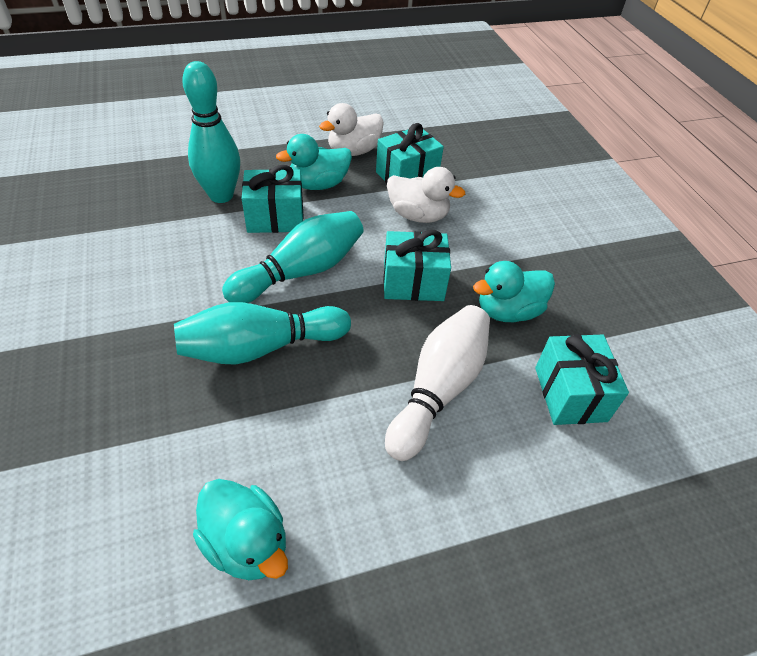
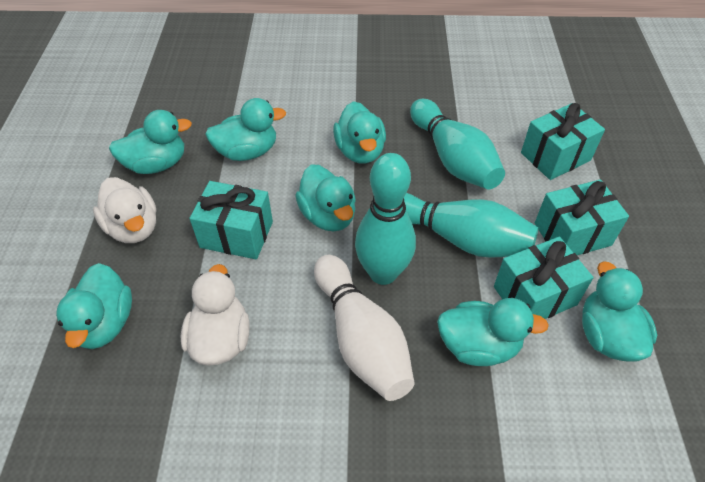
turquoise duck: [193,479,288,580] [276,134,352,190] [473,261,555,322] = 3 -> [56,263,132,349] [109,110,192,174] [205,98,286,161] [295,164,356,231] [333,101,386,164] [437,298,549,366] [582,261,657,361] = 7

